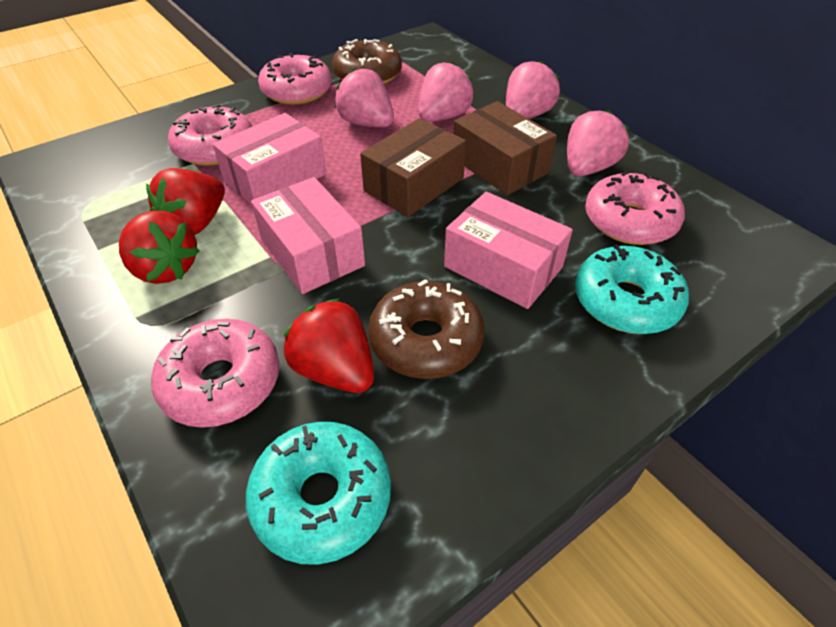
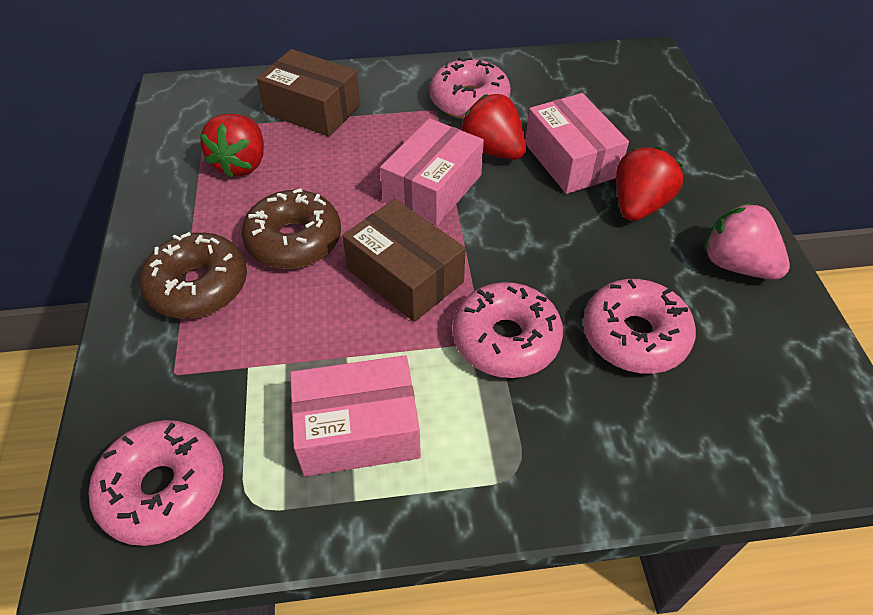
pink strawberry: [335,68,394,127] [418,61,474,122] [506,60,560,119] [567,109,629,176] = 4 -> [704,203,790,280] = 1
turquoise donut: [246,422,391,565] [575,244,689,334] = 2 -> none = 0

